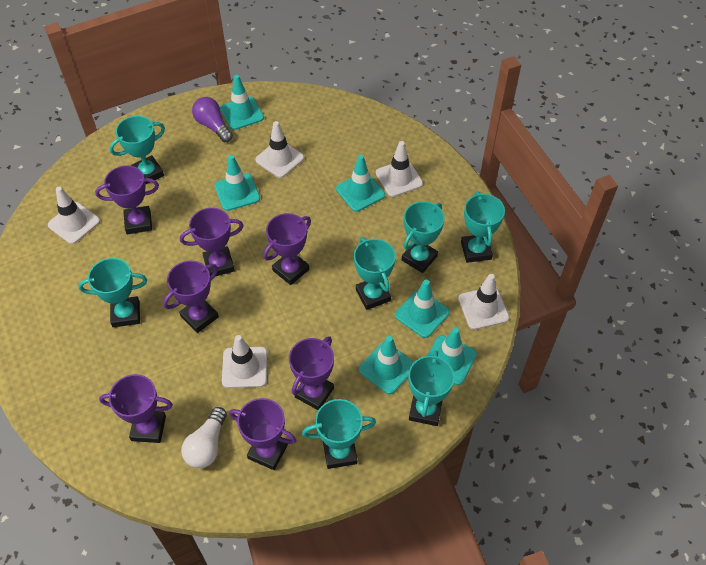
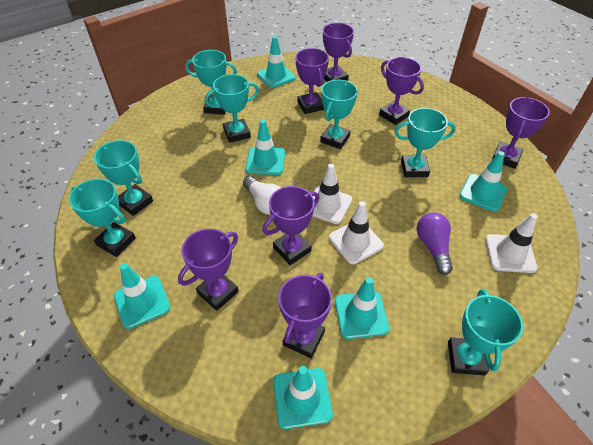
white traffic cone: [48,187,100,244] [222,335,267,388] [255,121,304,178] [376,141,423,197] [458,274,509,330] = 5 -> [312,164,352,224] [329,201,384,264] [486,213,538,273] = 3

